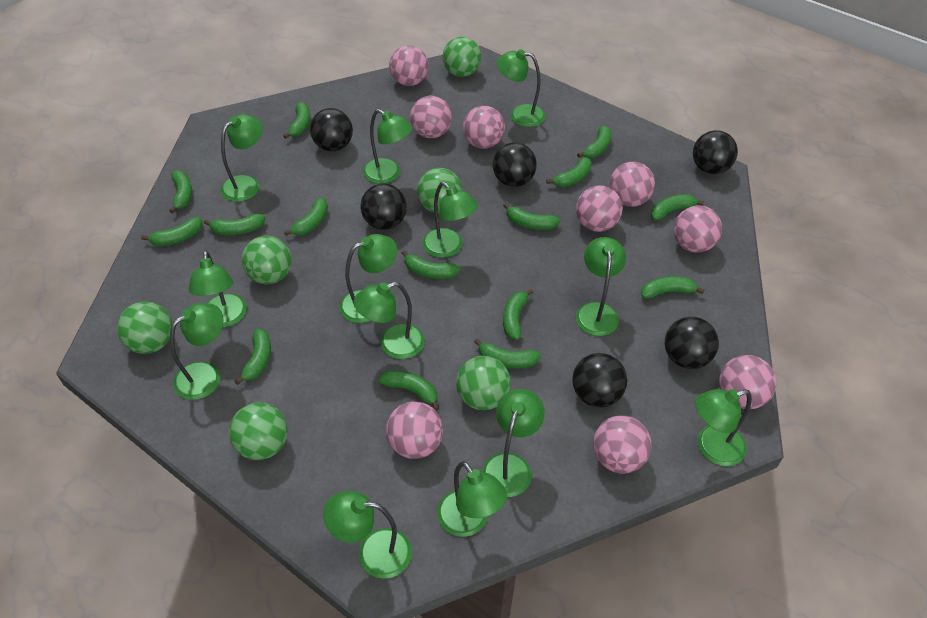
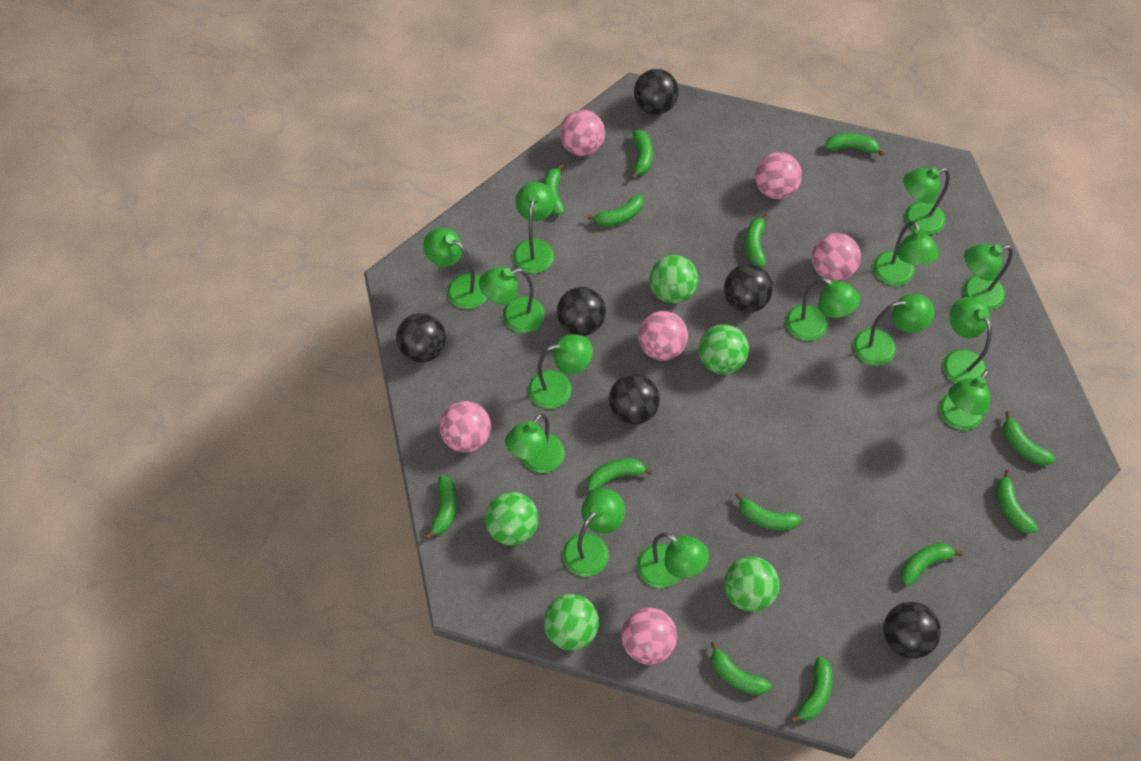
green ball: [117,302,172,354] [229,402,288,460] [242,236,292,284] [417,168,462,213] [442,37,481,77] [456,356,511,410] = 6 -> [485,492,539,546] [543,594,599,650] [649,255,698,303] [699,324,749,374] [724,556,780,612] = 5
green banana: [141,217,203,246] [169,170,192,213] [204,214,265,235] [235,328,271,385] [283,102,310,139] [284,197,328,236] [378,370,439,411] [402,250,460,279] [474,339,541,368] [503,203,560,230] [503,289,533,340] [546,157,592,187] [577,125,611,158] [641,276,704,299] [651,194,704,221] = 15 -> [425,475,457,540] [543,164,564,215] [587,195,644,227] [587,458,653,491] [631,130,653,179] [711,641,772,695] [735,492,801,530] [745,214,769,267] [790,657,833,723] [825,133,885,156] [901,543,963,586] [996,470,1038,534] [1003,411,1055,465] = 13
green lamp: [170,303,223,400] [189,251,247,327] [221,114,263,202] [323,491,412,579] [339,234,397,323] [354,282,424,359] [363,109,412,184] [422,182,478,258] [437,461,507,537] [482,389,545,497] [497,49,545,127] [576,237,626,336] [695,389,752,466] = 13 -> [423,228,486,309] [479,267,545,333] [505,413,565,473] [513,182,555,273] [528,335,593,409] [563,489,625,577] [637,533,709,588] [786,277,860,341] [853,294,935,366] [873,221,939,286] [903,168,950,235] [939,369,991,430] [943,297,992,384] [963,244,1013,310] = 14
pink ball: [386,401,443,459] [389,45,429,86] [410,96,452,138] [463,106,505,149] [576,185,623,232] [593,415,652,474] [609,162,655,207] [674,205,722,253] [719,355,776,409] = 9 -> [439,401,491,453] [560,110,605,156] [621,608,677,664] [638,311,688,361] [755,152,802,199] [812,233,861,281] = 6

